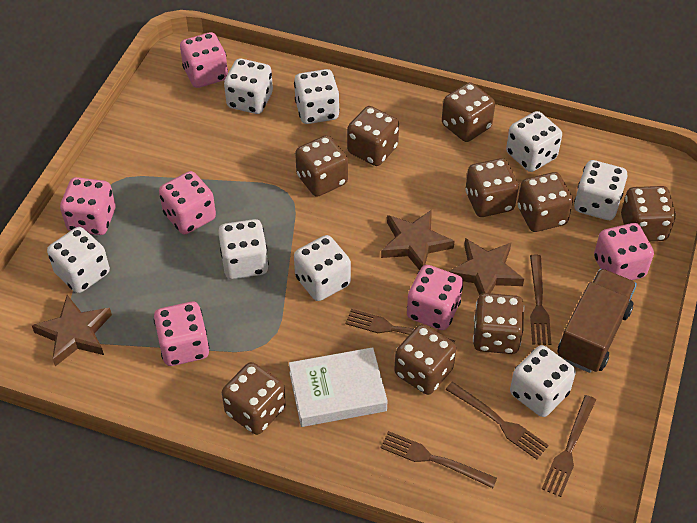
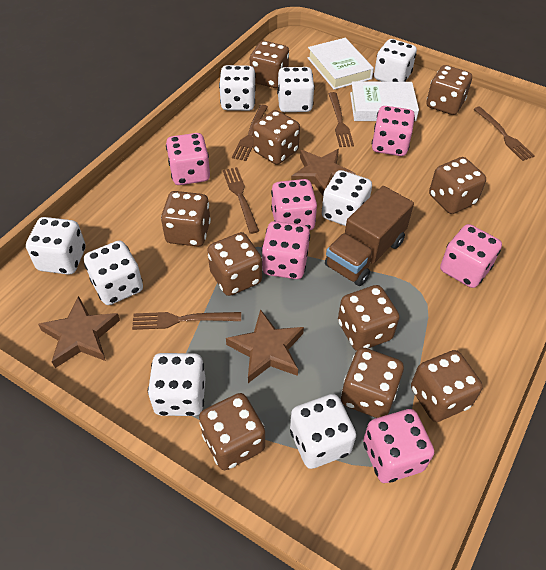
brown dice: [222,362,286,435] [295,135,348,197] [347,106,399,166] [394,324,456,395] [442,82,495,142] [466,158,519,217] [473,293,524,354] [517,172,573,232] [621,186,676,241] = 9 -> [161,191,211,247] [199,393,265,470] [207,232,262,296] [250,41,289,88] [253,110,300,165] [338,285,400,351] [341,348,404,418] [411,350,483,422] [426,65,472,115] [429,157,486,214] = 10
white book: [289,347,388,427] = 1 -> [308,38,374,90] [350,82,419,121] = 2

